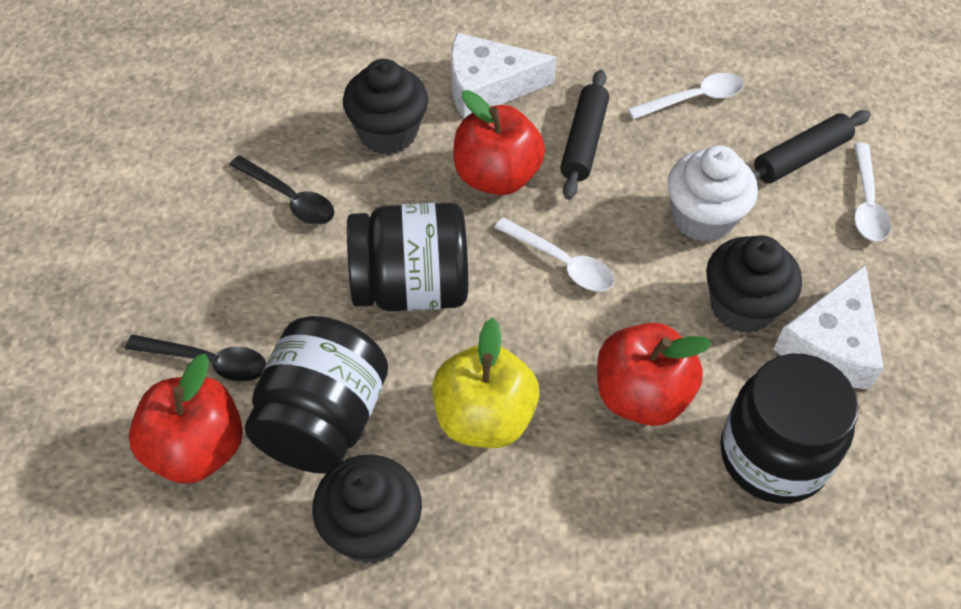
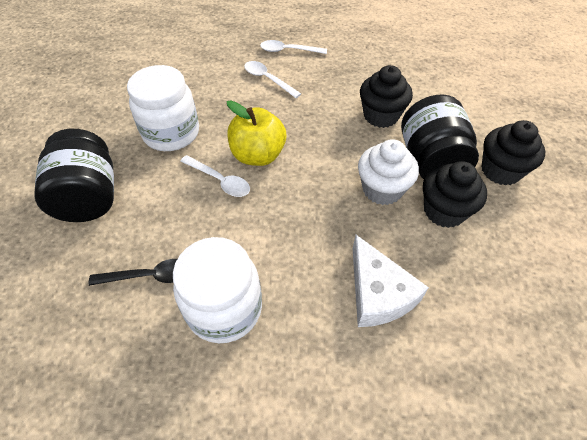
black jar: [245,316,388,474] [347,203,468,311] [720,354,859,503] = 3 -> [34,129,114,222] [401,94,479,179] = 2
black rolling pin: [560,69,609,200] [752,110,871,183] = 2 -> none = 0
black spoon: [125,335,266,382] [229,155,335,225] = 2 -> [89,259,177,286] = 1
red apple: [129,354,243,484] [453,90,545,195] [597,323,711,426] = 3 -> none = 0
white cheese: [451,33,557,119] [774,264,884,390] = 2 -> [353,235,429,327] = 1
white jar: none = 0 -> [127,65,199,151] [173,237,262,343] = 2

